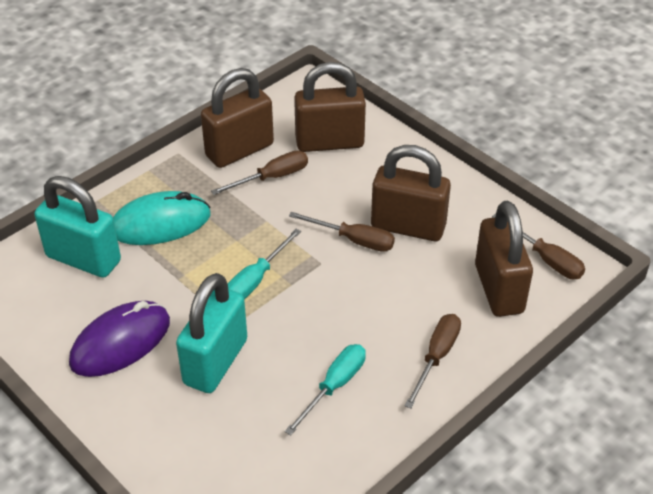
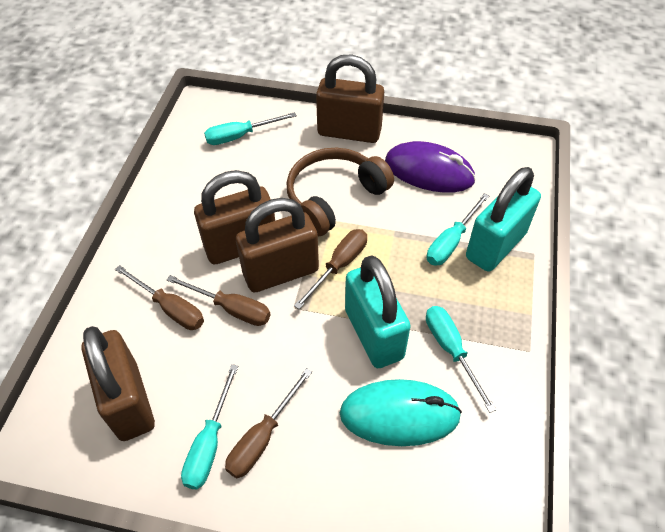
brown headphones: none = 0 -> [287,148,394,236] = 1
turquoise screwdriver: [228,229,301,300] [285,344,366,436] = 2 -> [181,364,238,490] [204,112,297,145] [426,306,496,413] [427,193,489,266] = 4

